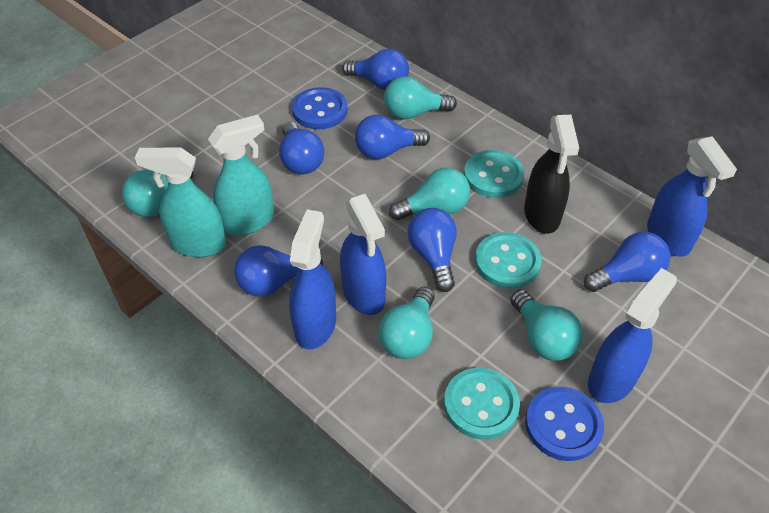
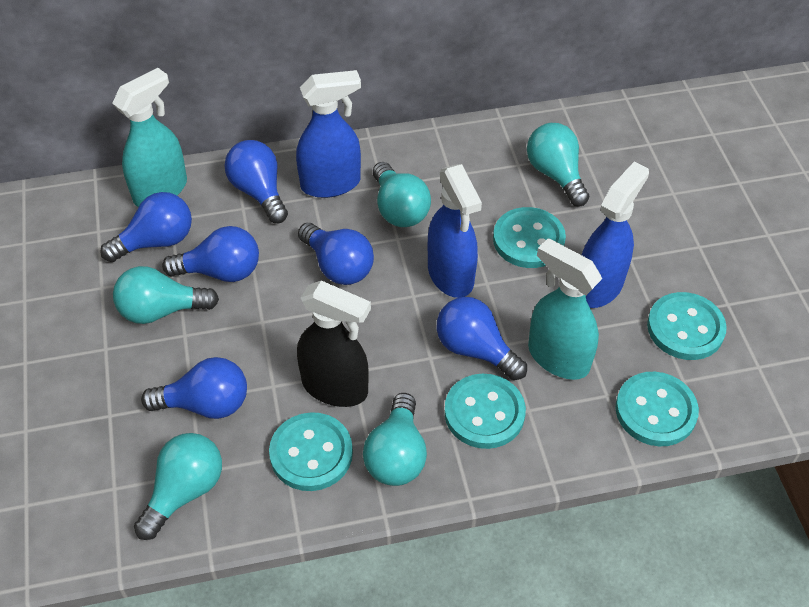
blue button: [292,87,348,129] [525,387,604,461] = 2 -> none = 0
blue spray bottle: [289,210,336,349] [340,194,386,315] [588,268,677,403] [647,136,737,257] = 4 -> [296,70,361,198] [428,164,482,298] [582,162,649,308] = 3
turquoise button: [444,368,520,439] [464,150,524,198] [475,232,542,289] = 3 -> [269,412,353,491] [444,374,526,449] [493,207,566,268] [615,372,699,446] [647,292,727,360] = 5

